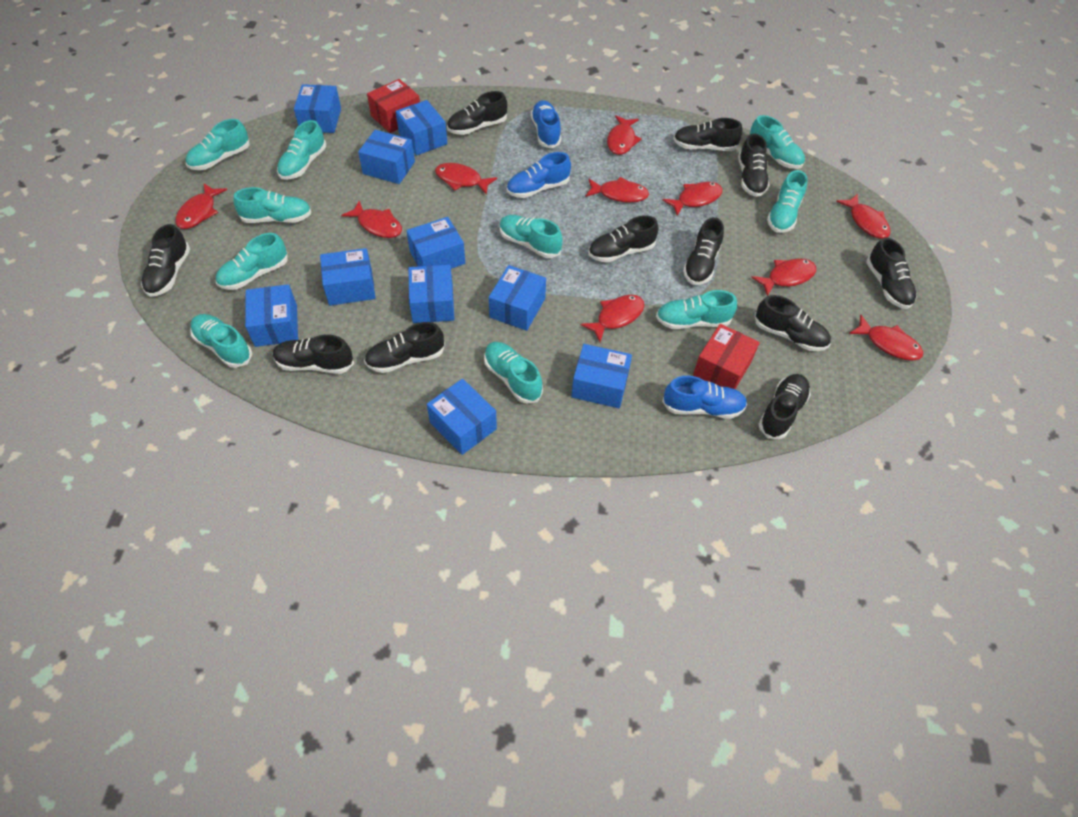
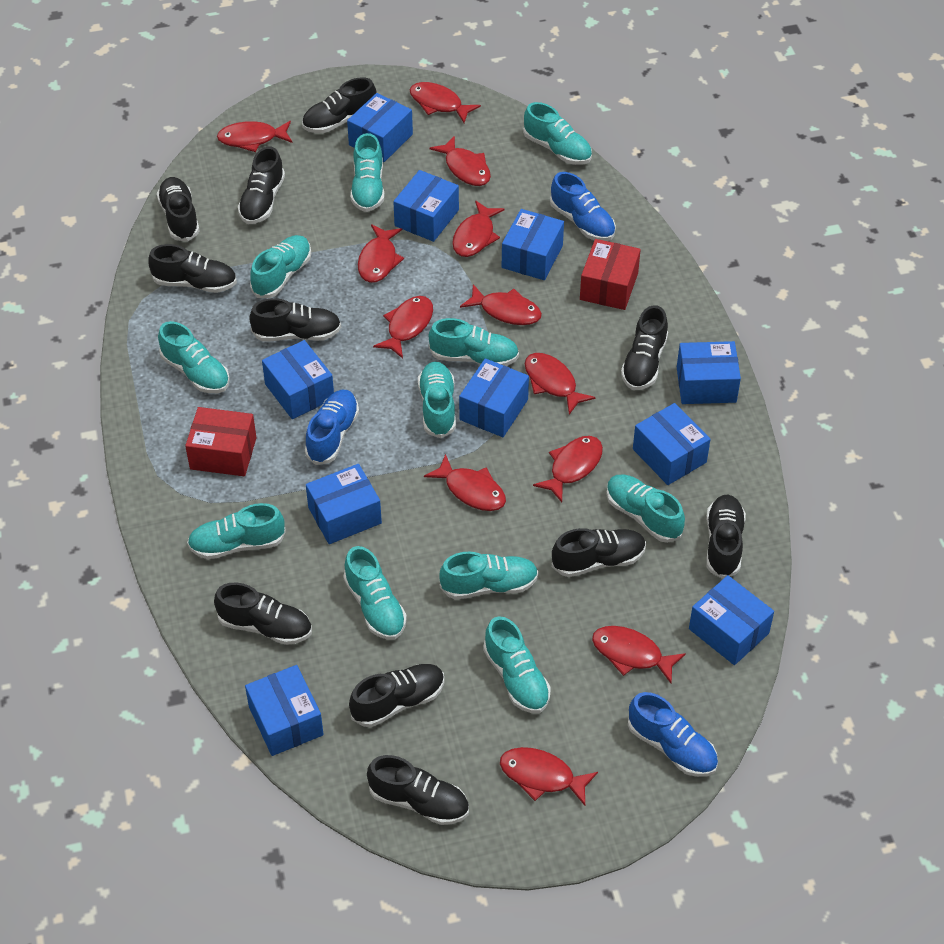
red fish: [176,183,227,229] [341,201,402,238] [435,163,497,195] [581,295,644,342] [585,177,649,203] [607,115,642,155] [662,182,723,216] [751,258,816,296] [836,193,891,239] [849,315,923,361] = 10 -> [217,121,293,152] [358,224,404,283] [373,296,433,359] [410,82,481,123] [424,454,506,511] [429,136,491,186] [452,200,505,257] [460,284,542,325] [500,747,598,806] [525,353,595,415] [533,436,603,502] [592,626,686,683] = 12
turquoise shoe: [186,119,250,170] [190,314,252,368] [216,233,288,290] [234,187,311,223] [277,120,326,180] [484,342,543,404] [500,215,563,258] [656,290,737,329] [750,115,805,169] [767,170,808,233] = 10 -> [158,321,230,393] [187,503,286,559] [250,235,311,298] [343,546,407,640] [351,133,384,212] [418,362,456,438] [429,318,519,366] [439,551,538,599] [483,616,551,713] [523,102,592,165] [607,475,685,543] = 11

